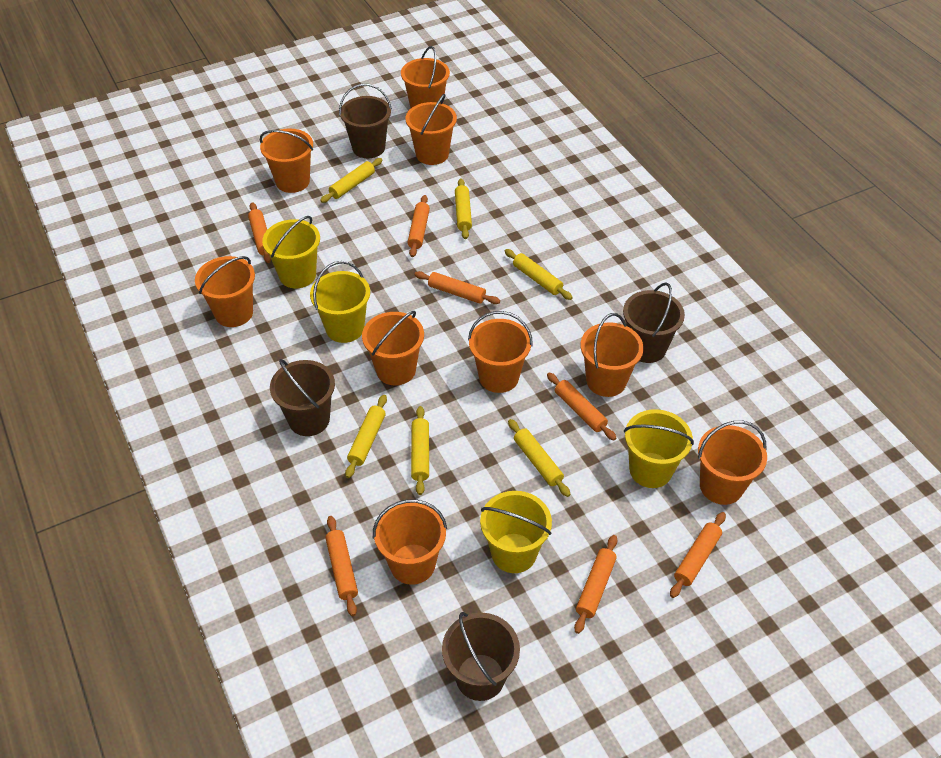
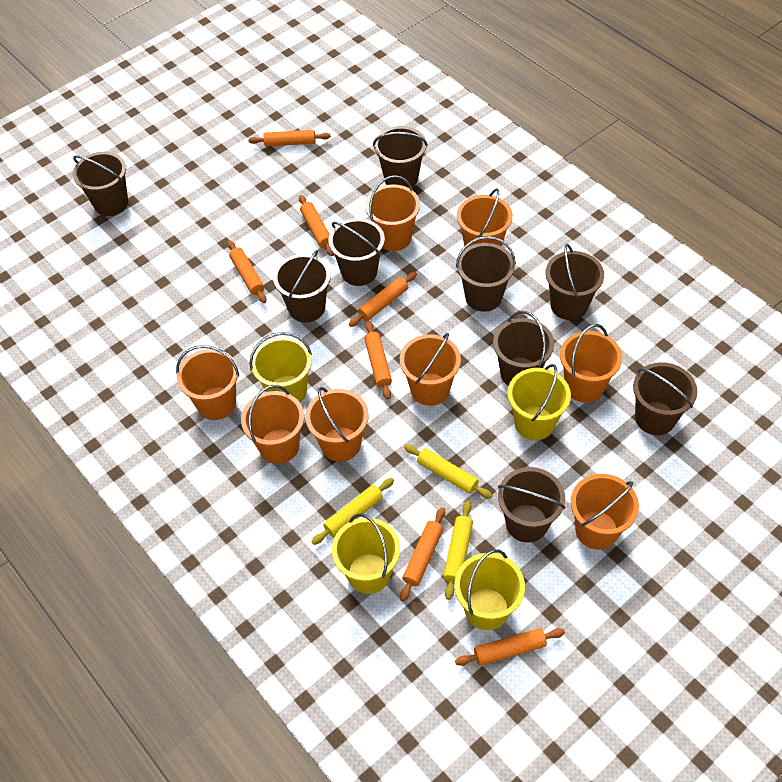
brown bucket: [270,359,335,436] [339,84,392,158] [442,612,520,701] [623,282,685,363] = 4 -> [73,152,128,216] [273,250,331,322] [329,218,385,286] [373,126,428,188] [456,236,516,312] [493,311,554,386] [498,467,565,543] [545,244,604,320] [633,362,698,435] = 9
orange bucket: [195,256,255,327] [260,128,313,193] [362,311,424,385] [373,499,447,585] [401,46,450,108] [405,94,457,165] [468,311,533,393] [581,313,644,397] [698,421,767,505] = 9 -> [176,345,239,420] [241,385,304,464] [305,387,369,462] [365,175,420,251] [400,333,461,406] [457,188,513,248] [560,324,622,403] [571,474,639,550] = 8
yellow rolling pin: [320,158,382,203] [345,395,387,478] [411,406,429,495] [455,178,472,239] [505,249,573,300] [508,419,571,497] = 6 -> [312,478,394,545] [404,444,492,499] [443,501,473,600] = 3

